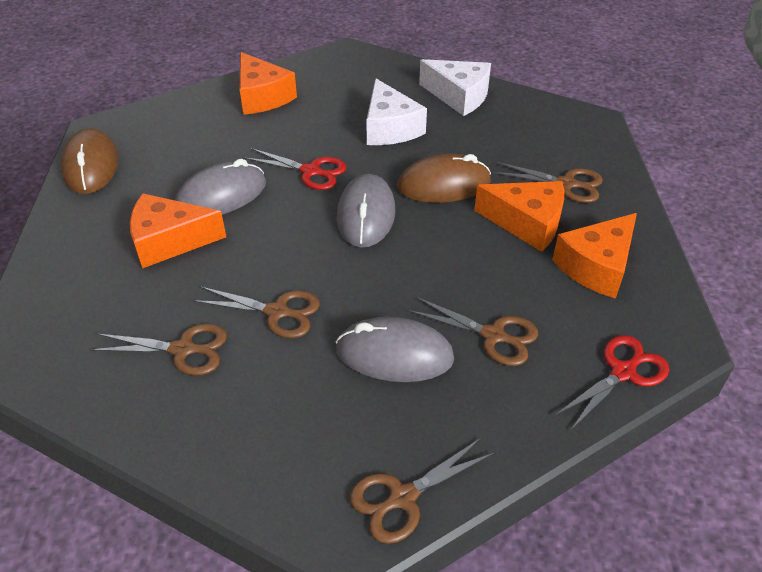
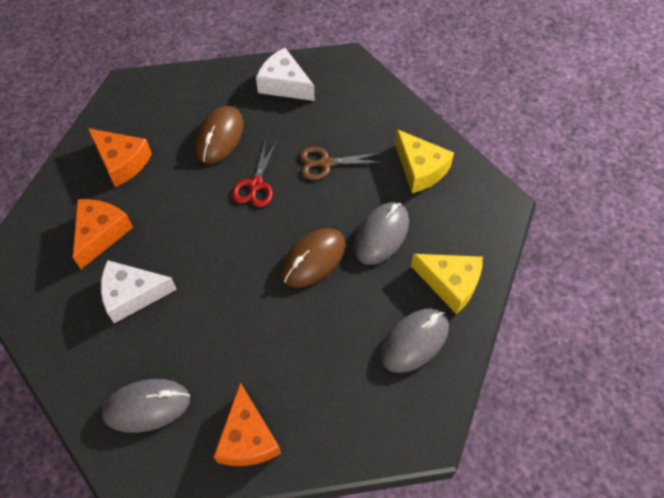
brown scissors: [91,323,227,375] [193,286,320,338] [350,438,494,544] [409,297,538,366] [493,162,603,203] = 5 -> [300,147,381,180] = 1
orange cheese: [130,193,226,268] [240,52,297,115] [474,181,564,252] [552,213,637,299] = 4 -> [73,199,133,269] [88,128,152,187] [213,383,281,466] = 3
red scissors: [244,148,346,190] [555,335,669,430] = 2 -> [232,139,277,207] = 1
yellow cheese: none = 0 -> [395,129,454,193] [411,254,483,314] = 2

